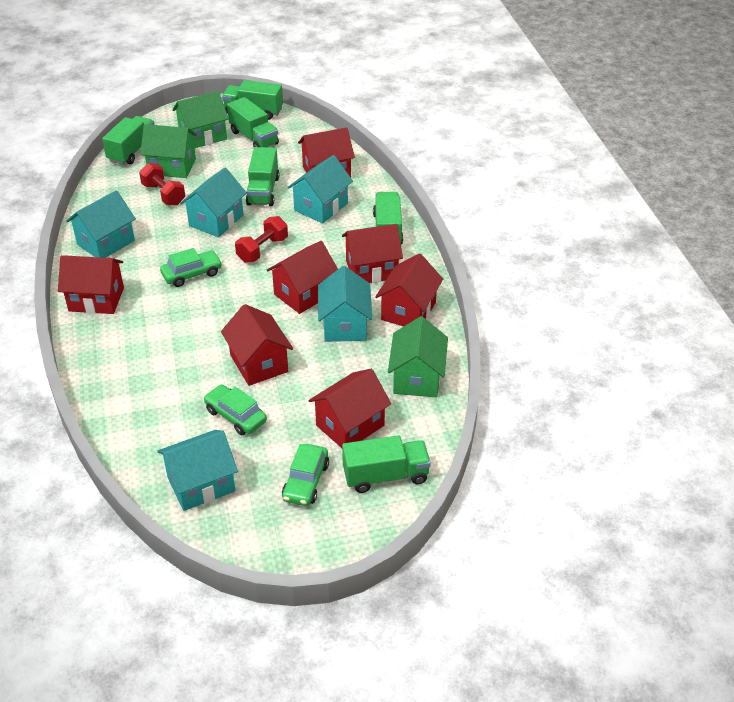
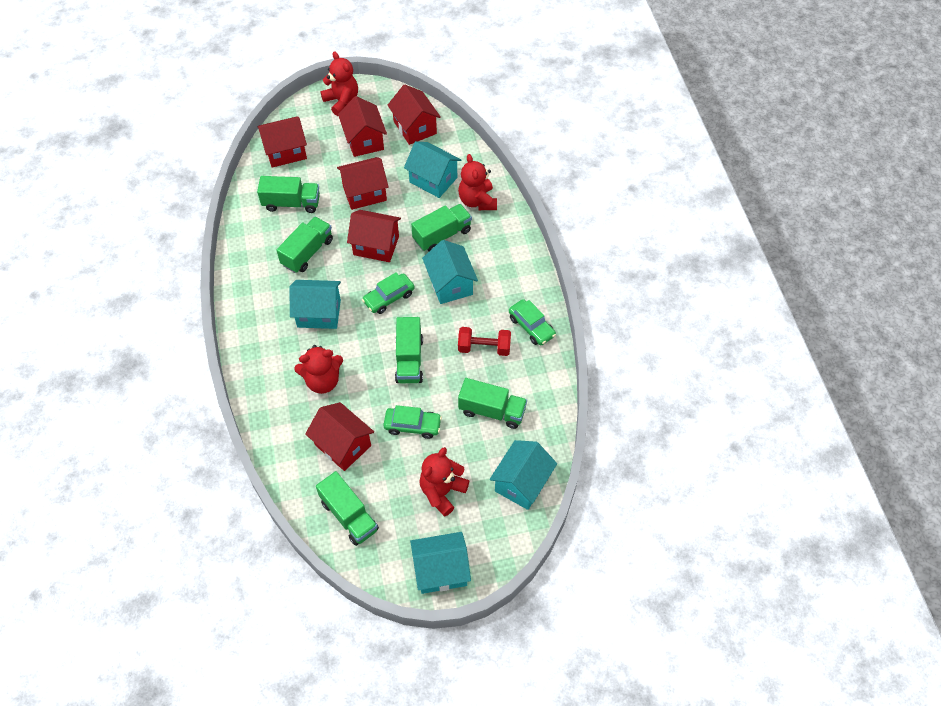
green house: [140,124,197,178] [172,91,229,148] [388,316,448,397] = 3 -> none = 0
red dumbbell: [139,163,185,206] [235,216,288,263] = 2 -> [458,327,511,356] = 1
red house: [58,255,124,314] [221,304,293,386] [267,241,338,314] [298,127,355,177] [309,369,391,448] [342,224,403,283] [375,253,443,326] = 7 -> [257,116,307,168] [305,402,374,471] [337,157,389,210] [338,96,387,157] [347,210,401,262] [387,84,441,145] = 6
red teddy bear: none = 0 -> [294,345,343,394] [320,51,358,116] [419,447,469,516] [458,154,497,210] = 4

